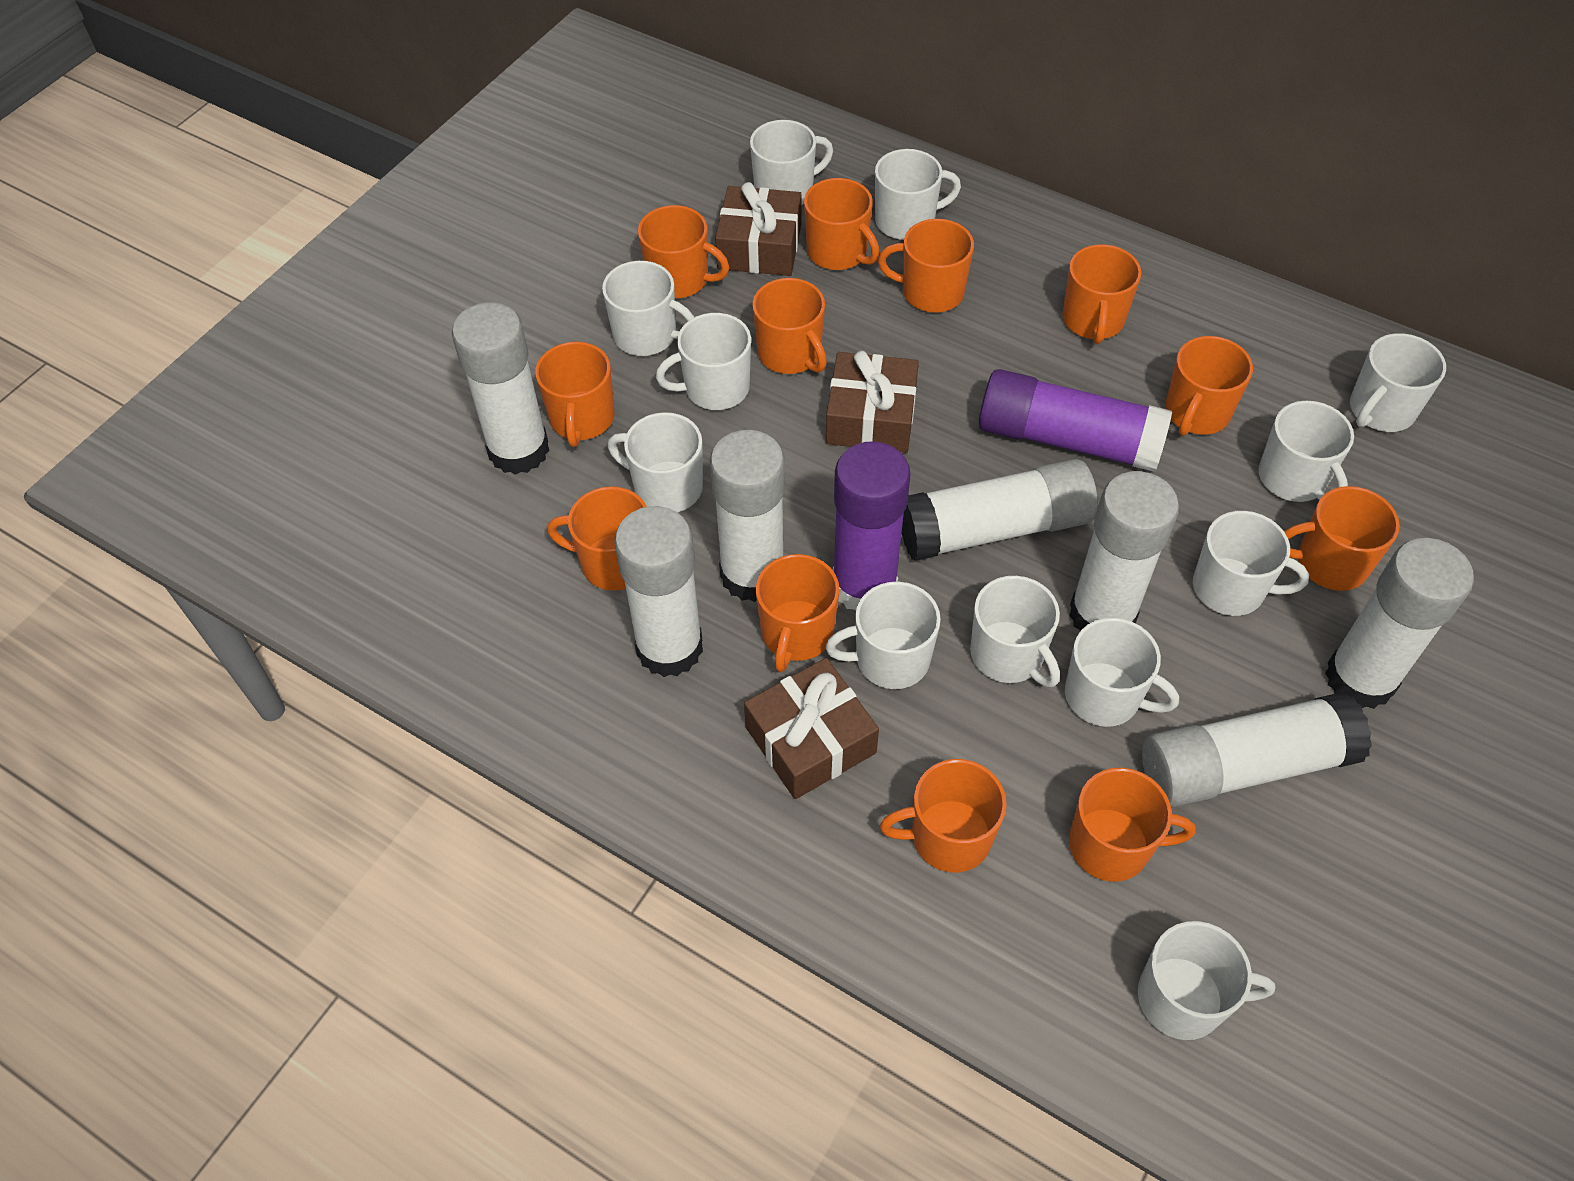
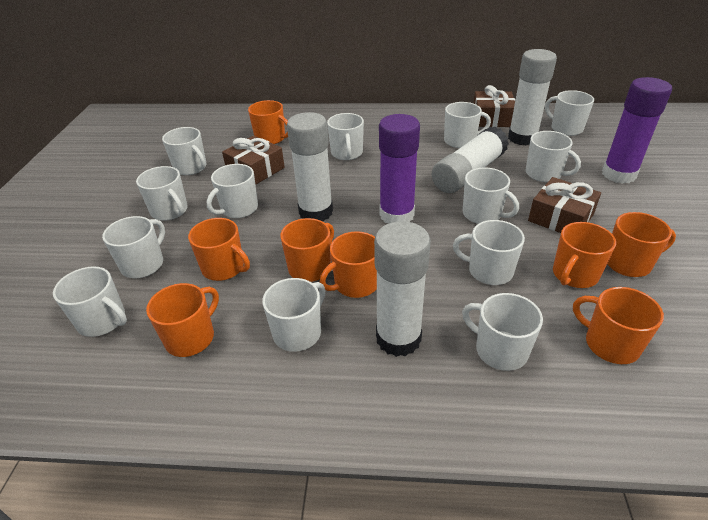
orange mug: [535,342,615,447] [547,486,647,591] [638,205,729,298] [752,278,827,374] [756,554,840,672] [804,178,880,270] [878,219,974,313] [880,759,1007,873] [1062,244,1142,344] [1069,768,1195,882] [1165,336,1253,436] [1284,486,1400,591] = 12 -> [146,283,219,357] [188,218,250,281] [248,100,288,144] [280,218,334,282] [320,231,377,298] [553,222,616,288] [573,287,664,364] [607,212,676,277] = 8
white glue stick: [452,302,549,475] [614,506,703,677] [710,430,785,602] [902,459,1098,561] [1069,471,1179,631] [1142,692,1372,808] [1325,538,1474,709] = 7 -> [287,112,333,221] [374,221,431,357] [432,127,509,193] [508,49,557,145] = 4
white mug: [602,261,694,356] [608,412,703,512] [656,313,751,410] [750,120,833,205] [825,582,941,689] [875,149,961,240] [970,576,1060,687] [1065,618,1179,727] [1138,921,1275,1040] [1193,511,1309,616] [1259,401,1354,502] [1350,333,1446,432] = 12 -> [53,266,127,337] [102,216,165,278] [136,166,188,221] [162,127,207,175] [207,164,258,218] [262,278,325,352] [327,113,364,160] [444,102,491,148] [453,220,525,285] [462,293,543,371] [463,167,519,224] [525,131,581,182] [545,90,594,136] = 13

